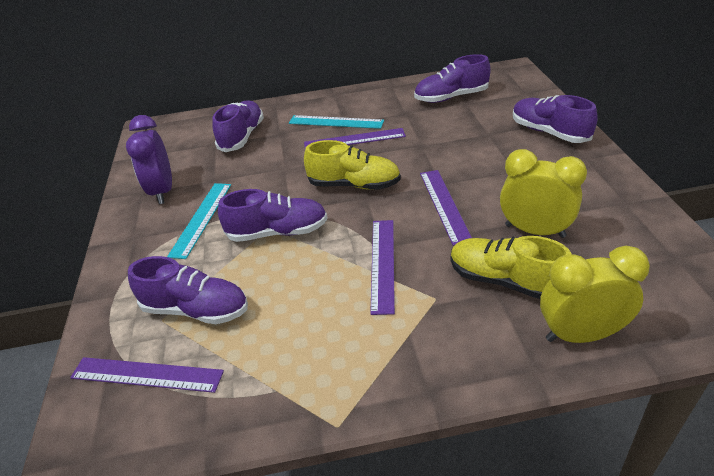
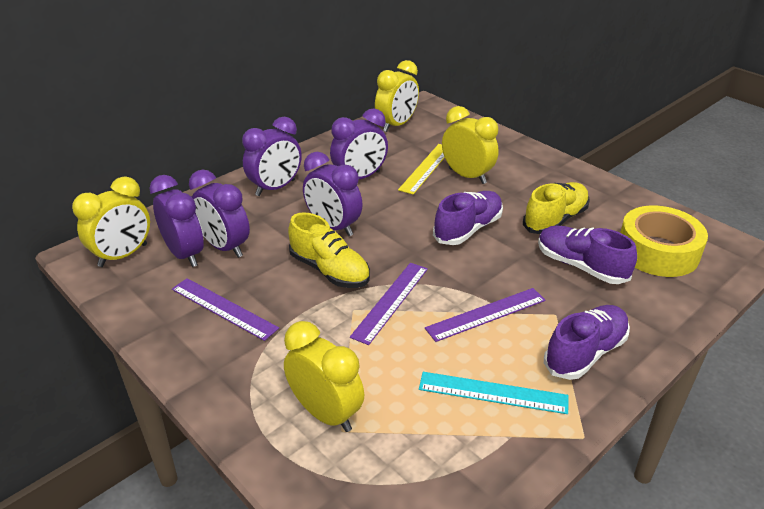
purple clock: [126,115,172,204] = 1 -> [149,175,204,267] [189,169,250,258] [242,117,302,196] [303,152,363,236] [330,108,388,179] = 5
purple ruler: [70,357,224,393] [304,128,406,148] [370,220,395,315] [420,170,472,246] = 4 -> [172,278,279,341] [350,263,428,345] [425,288,546,342] = 3
purple shoe: [128,256,248,324] [212,100,264,152] [218,189,328,242] [414,54,491,103] [513,95,598,143] = 5 -> [433,191,503,245] [538,226,637,284] [544,305,630,380] = 3
turquoise ruler: [167,183,231,259] [289,115,384,129] = 2 -> [419,372,569,414] = 1
yellow clock: [500,149,587,238] [540,246,650,343] = 2 -> [72,176,150,267] [284,321,364,432] [375,60,419,132] [442,106,499,184] = 4
yellow ruler: none = 0 -> [398,144,445,195] = 1
yellow tape: none = 0 -> [620,206,708,277] = 1

